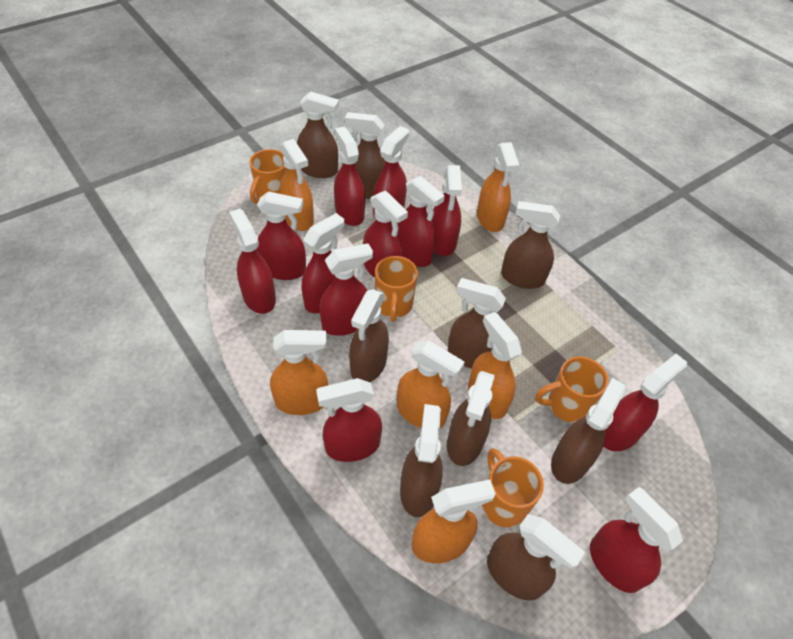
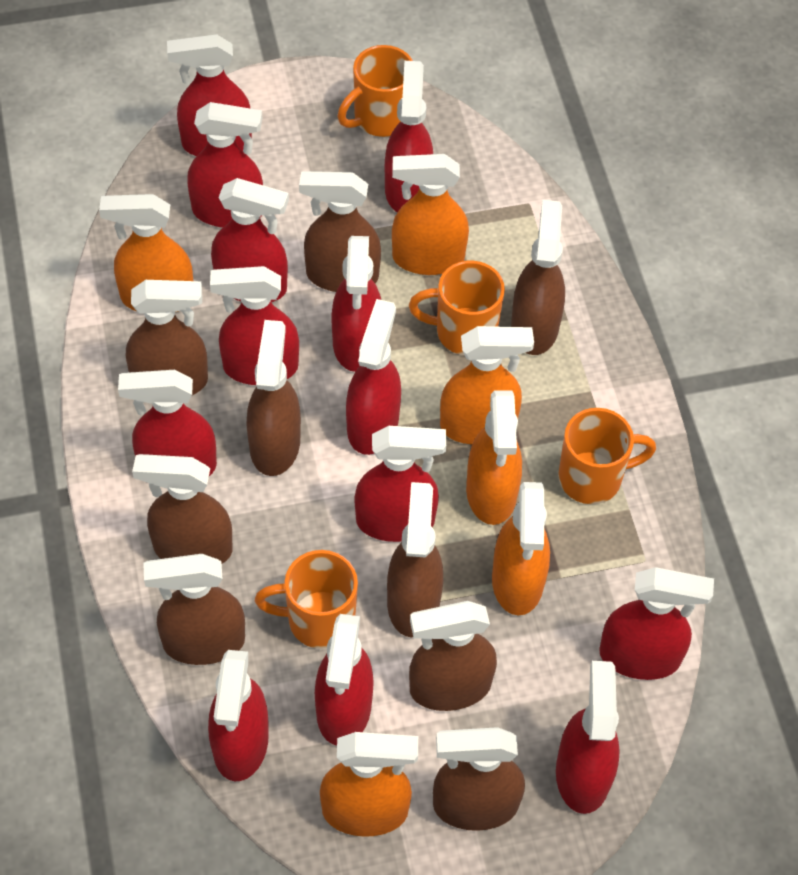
red spray bottle: [229,209,276,314] [257,191,306,280] [302,213,344,313] [316,378,382,462] [319,243,373,336] [334,127,365,226] [363,191,408,278] [373,126,409,220] [397,176,445,267] [431,165,462,256] [590,487,683,593] [603,354,687,452] = 12 -> [118,370,217,476] [167,34,252,156] [187,102,263,228] [208,650,269,781] [210,266,299,385] [211,178,289,302] [315,614,374,745] [331,236,381,372] [346,299,401,455] [355,426,446,542] [385,61,433,213] [556,661,620,814] [599,567,714,680] = 13

